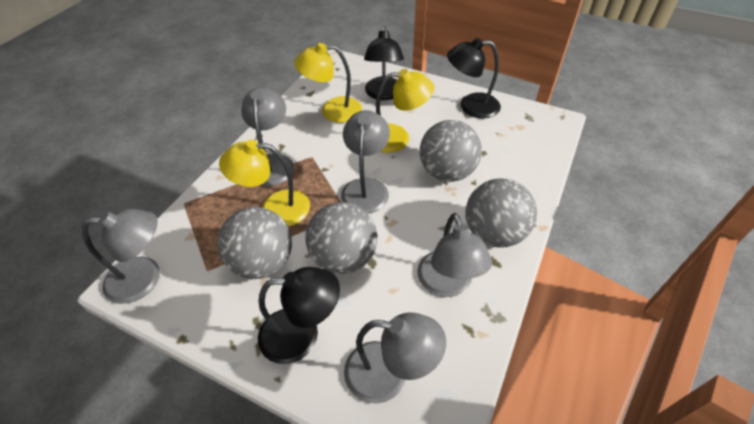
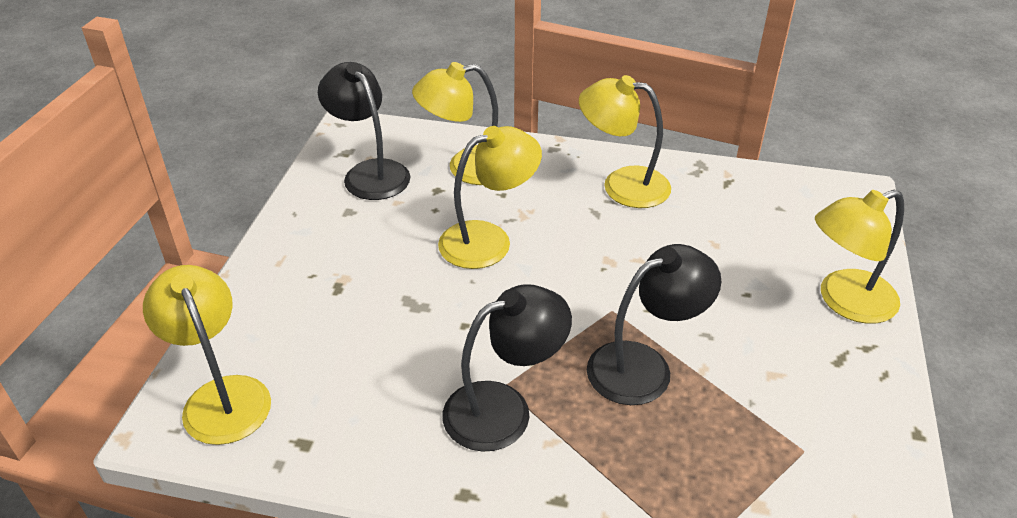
grey ball: [217,207,292,279] [305,202,378,274] [420,120,482,182] [465,178,537,248] = 4 -> none = 0
grey lamp: [82,209,160,304] [241,87,294,186] [341,110,390,214] [344,312,446,404] [417,213,492,297] = 5 -> none = 0
yellow lamp: [219,140,310,226] [294,43,362,123] [376,69,434,153] = 3 -> [143,265,271,445] [412,62,498,185] [438,126,542,269] [579,75,671,208] [815,190,904,324] = 5

